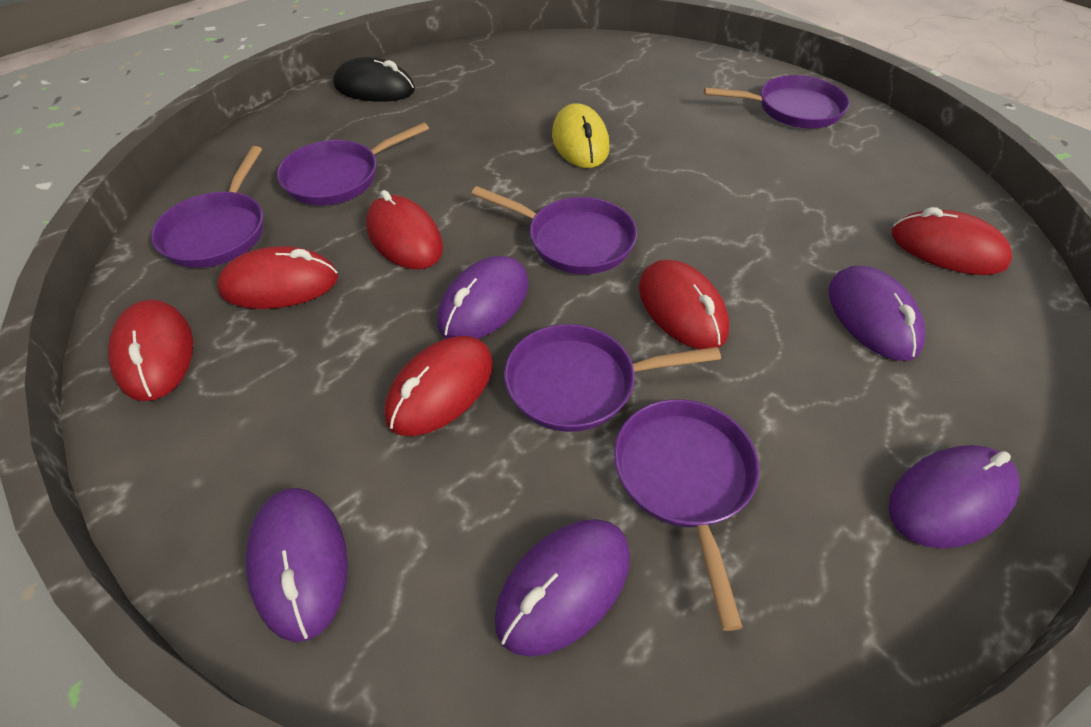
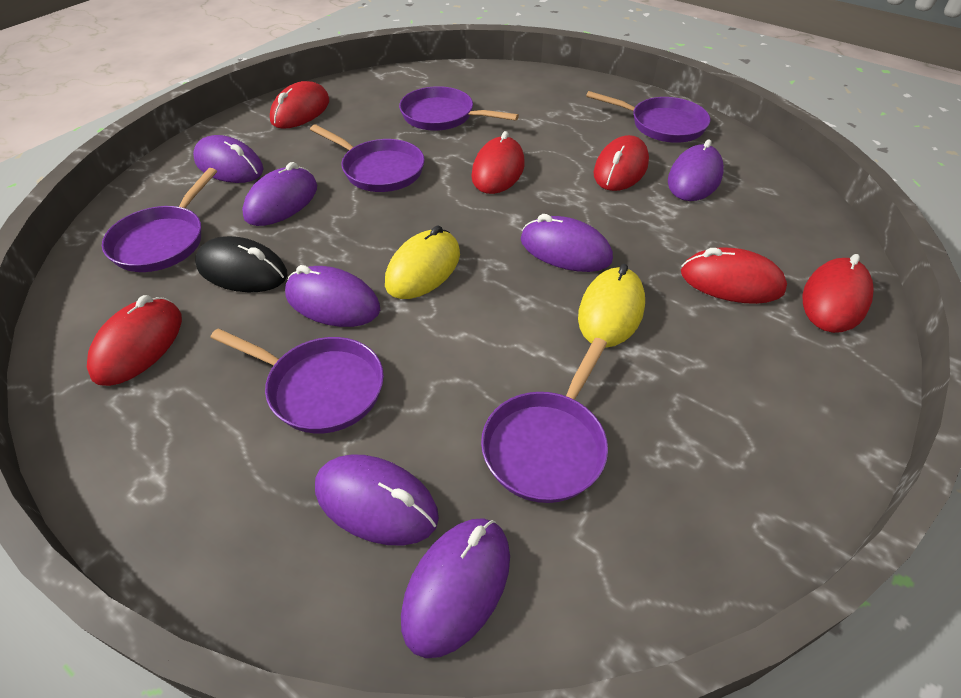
purple mouse: [246,488,348,642] [437,256,529,339] [495,519,630,657] [828,266,925,361] [889,445,1020,549] = 5 -> [193,135,264,183] [242,162,317,226] [285,265,380,327] [315,454,439,546] [401,518,510,658] [521,214,613,272] [668,139,724,201] = 7
yellow mouse: [552,103,610,168] = 1 -> [385,225,460,299] [578,264,645,348] = 2

